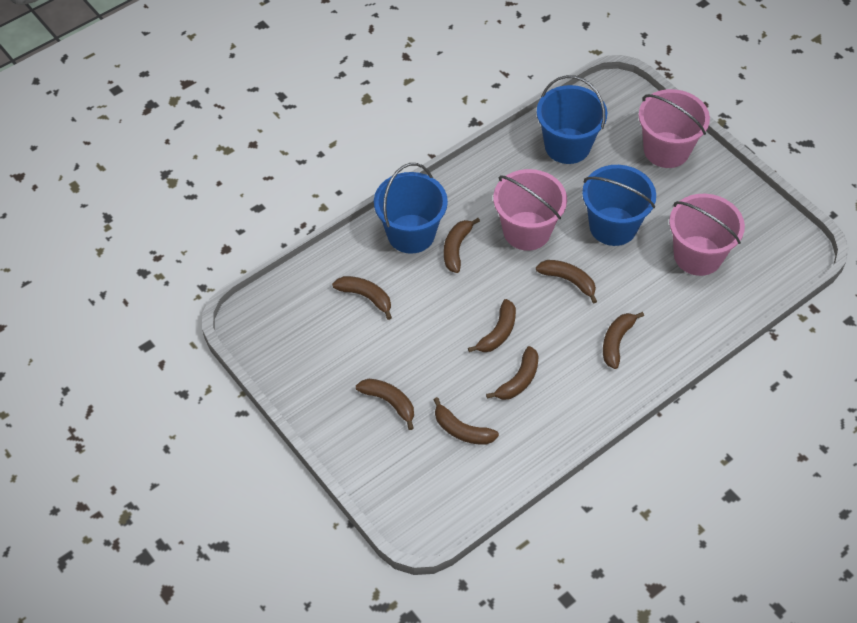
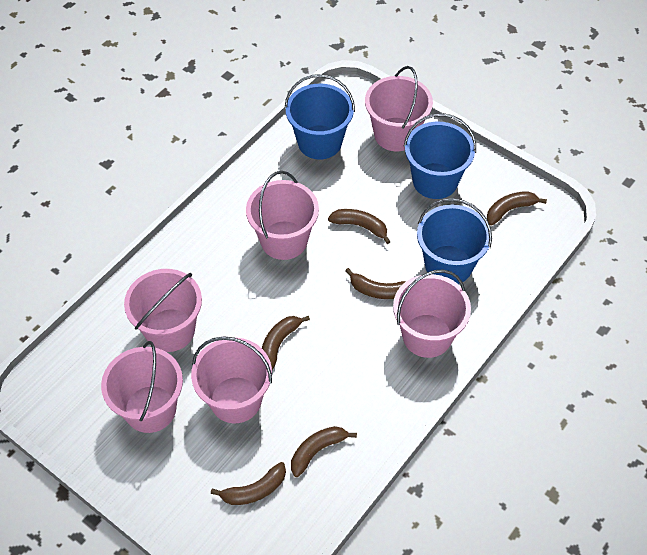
brown banana: [332,276,392,320] [356,379,414,430] [433,397,499,445] [444,218,480,273] [468,299,516,352] [486,346,539,400] [536,260,597,304] [603,312,644,369] = 8 -> [211,462,286,505] [262,316,310,370] [291,426,357,477] [328,209,391,244] [345,268,406,299] [487,191,547,226] = 6
pink bucket: [493,169,567,250] [639,89,710,168] [669,194,745,276] = 3 -> [101,341,183,433] [124,269,202,352] [191,336,272,423] [246,171,319,260] [365,66,433,151] [393,269,471,358] = 6

